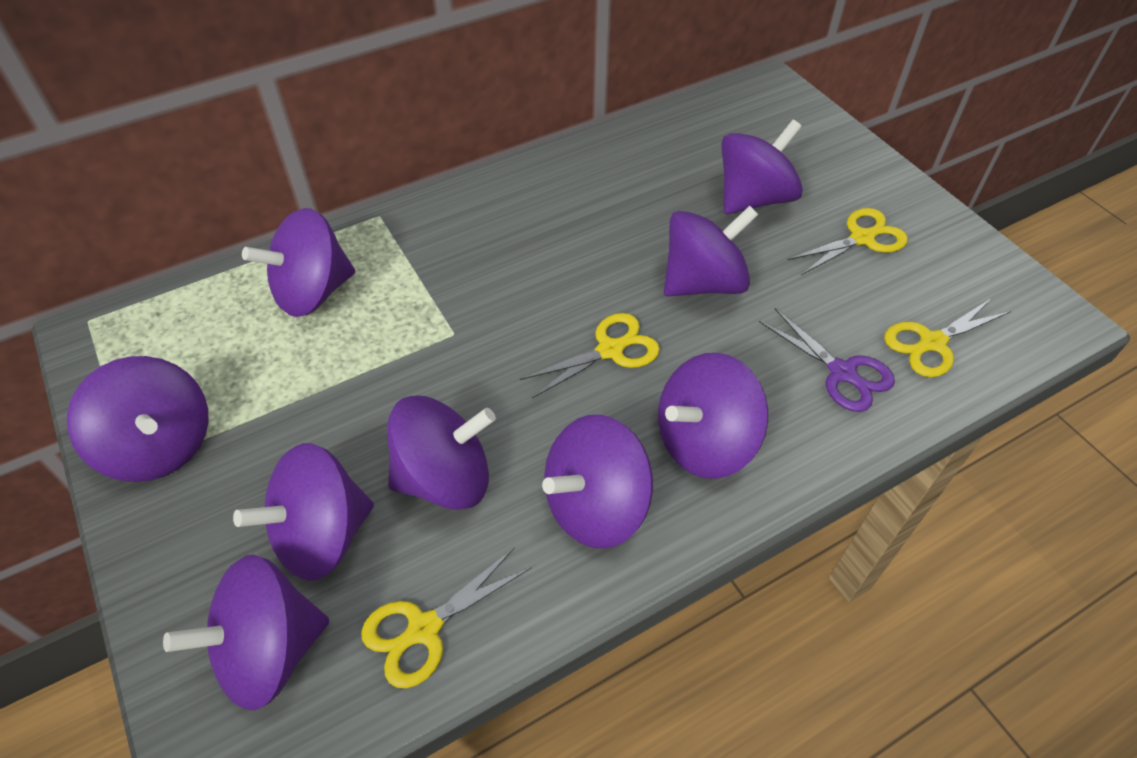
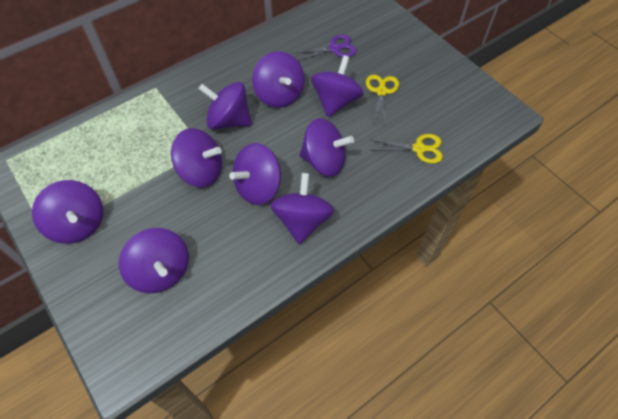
yellow scissors: [361,547,531,688] [520,313,660,398] [788,208,908,275] [884,297,1011,377] = 4 -> [366,75,399,124] [370,134,443,164] = 2

